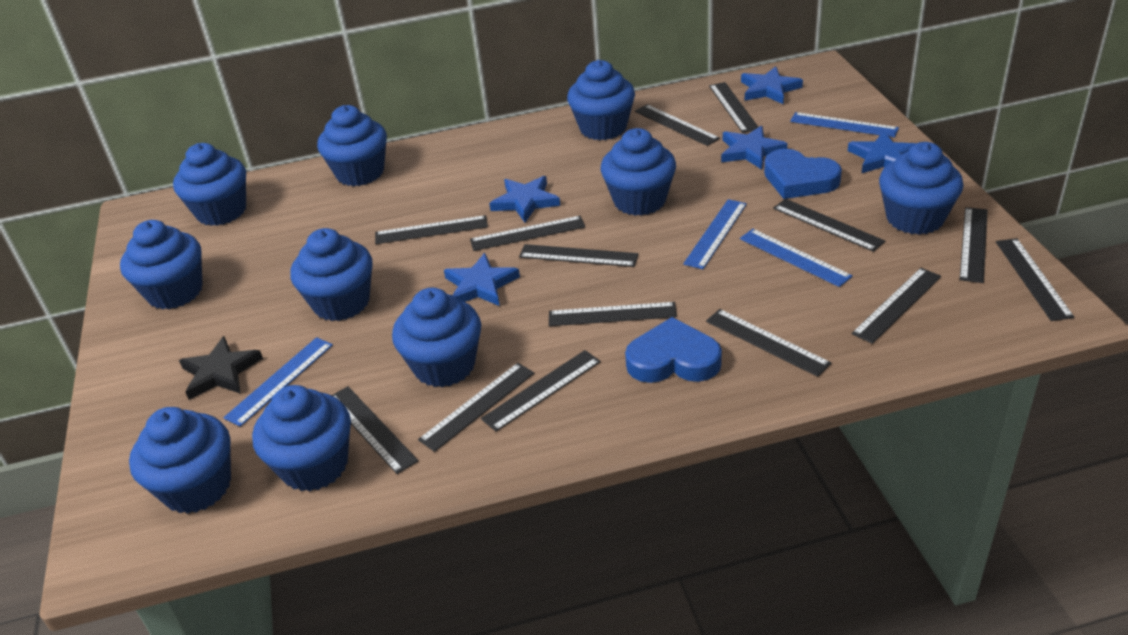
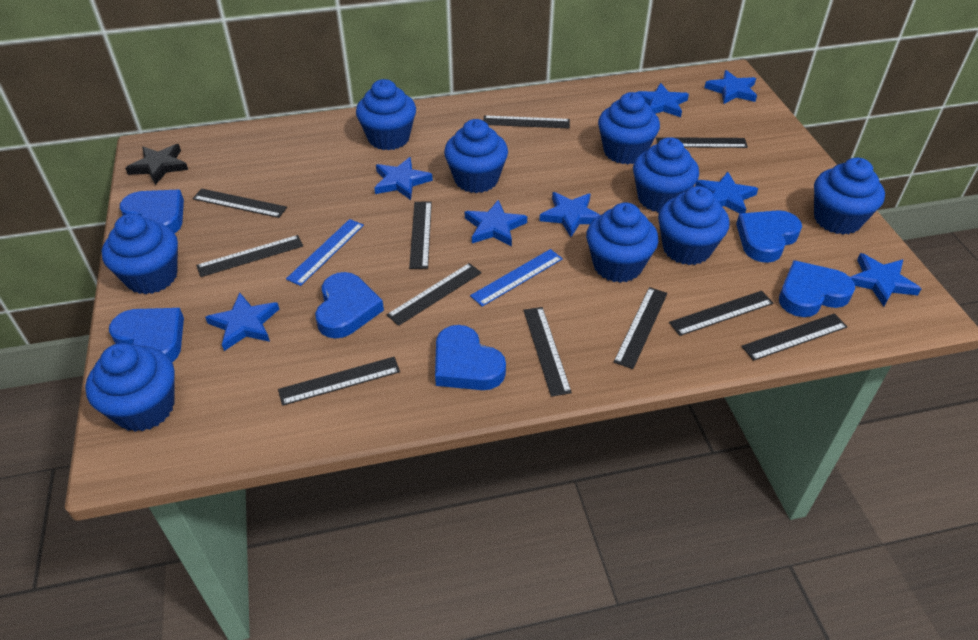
black ruler: [332,386,418,474] [375,215,488,244] [418,363,534,452] [470,216,585,251] [481,350,601,432] [519,244,639,267] [549,302,677,326] [635,104,720,146] [706,309,831,377] [709,82,758,133] [773,199,885,252] [852,268,941,344] [959,207,988,283] [996,238,1074,321] = 14 -> [193,189,287,218] [196,235,303,277] [278,357,400,406] [387,263,482,326] [409,202,432,269] [483,116,570,128] [524,307,572,397] [614,287,667,369] [656,137,748,148] [669,291,773,336] [741,313,848,361] = 11
blue cupcake: [120,220,203,309] [129,407,231,514] [173,143,246,226] [252,385,351,492] [291,228,373,321] [317,105,387,186] [392,288,481,387] [567,60,635,140] [601,128,676,216] [879,142,963,235] = 10 -> [85,343,175,432] [102,213,178,294] [356,79,416,150] [444,119,508,193] [586,202,658,283] [598,92,660,164] [633,137,699,213] [658,186,730,265] [814,158,885,235] = 9
blue heart: [625,317,722,383] [764,149,842,199] = 2 -> [109,308,184,362] [120,190,184,233] [315,272,384,339] [435,325,506,390] [736,210,802,263] [779,260,855,317] = 6
blue ruler: [223,337,333,427] [683,199,747,269] [740,229,853,287] [790,112,899,138] = 4 -> [286,219,364,286] [470,249,563,307] = 2
blue star: [444,253,520,306] [489,176,560,223] [721,126,788,170] [741,66,803,104] [848,131,916,173] = 5 -> [205,293,279,351] [374,157,433,200] [465,200,527,247] [539,192,600,237] [635,83,689,117] [695,172,758,214] [704,70,757,104] [850,253,921,307] = 8

